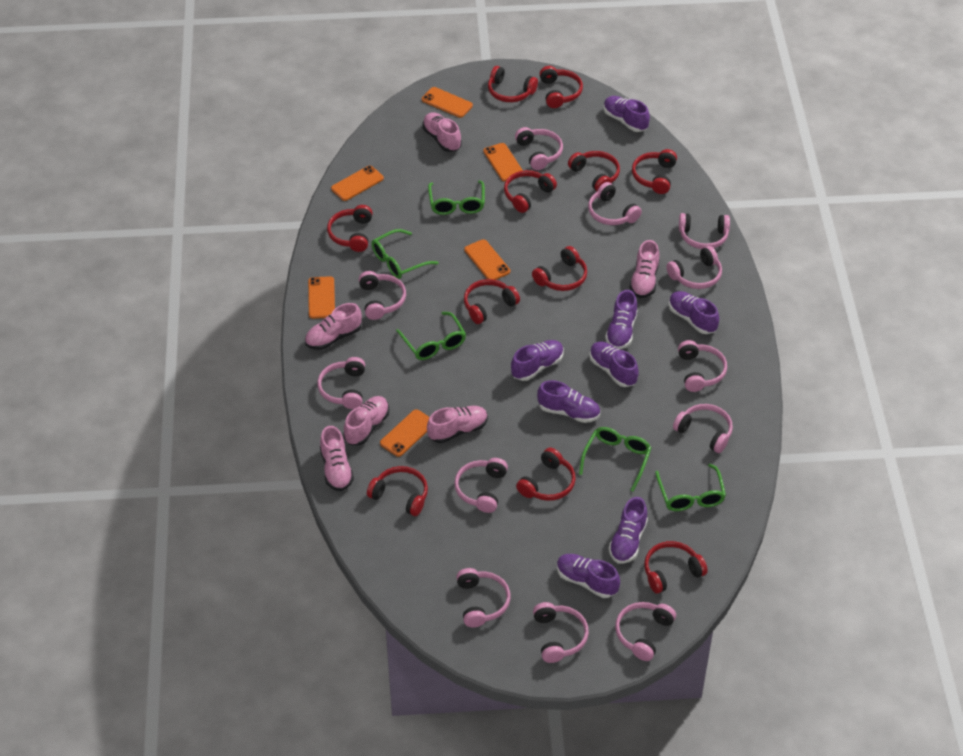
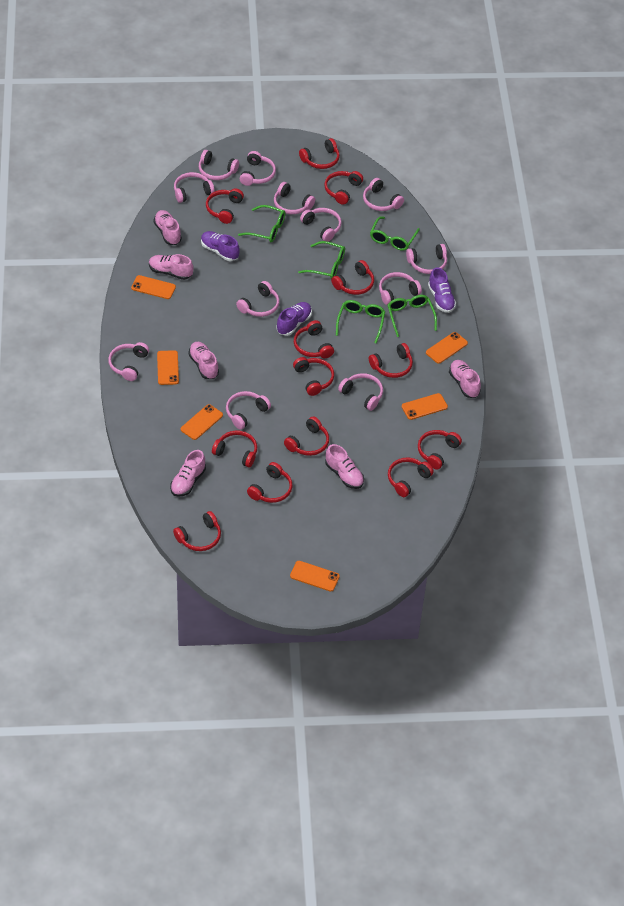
purple shoe: [511,340,564,381] [537,380,600,423] [557,554,620,598] [590,342,639,387] [604,96,650,132] [605,290,638,349] [609,497,648,564] [669,291,719,334] = 8 -> [201,231,240,261] [277,302,312,336] [428,267,456,313] = 3
red headphones: [327,205,373,252] [367,466,428,516] [464,279,520,324] [488,66,538,102] [504,170,557,213] [516,448,576,501] [532,246,587,291] [540,66,583,108] [568,151,620,191] [632,149,677,194] [644,541,708,593] = 11 -> [173,511,221,551] [206,188,244,224] [212,430,257,467] [247,462,293,503] [284,417,329,456] [293,357,334,396] [294,320,334,358] [299,138,340,169] [324,171,363,205] [331,260,374,295] [369,343,413,378] [388,457,434,497] [418,430,462,469] = 13

